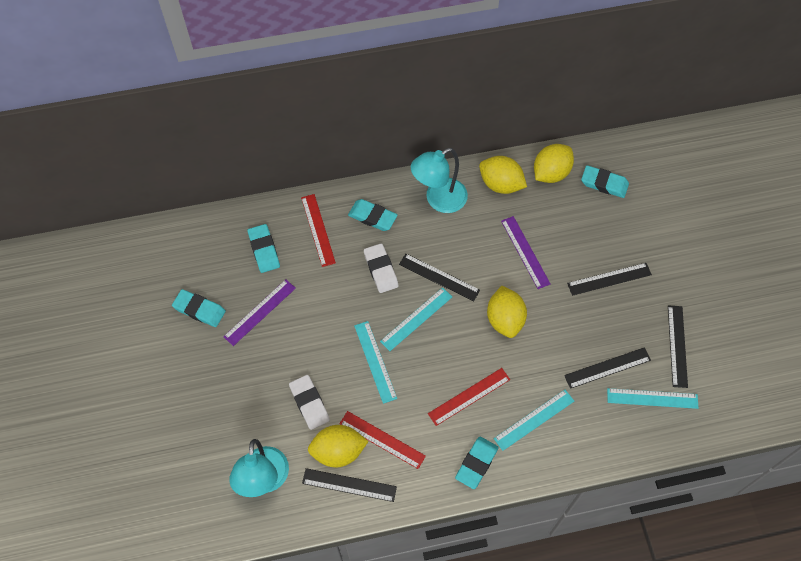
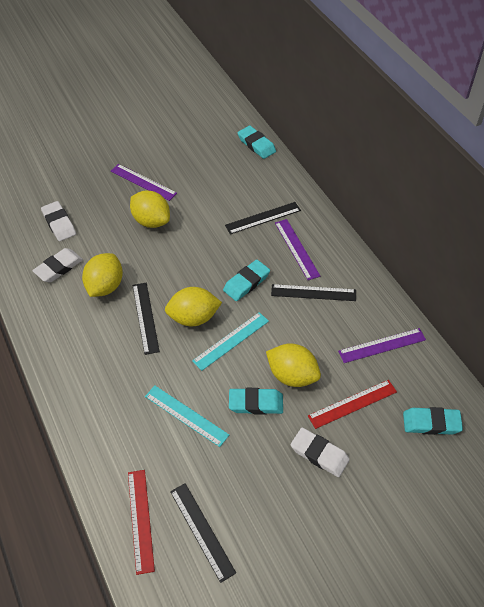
black ruler: [302,468,397,502] [399,254,480,301] [564,347,651,389] [567,263,652,296] [668,305,688,388] = 5 -> [132,283,160,355] [170,483,236,583] [225,202,301,234] [271,284,356,301] = 4
purple ruler: [223,279,296,346] [501,216,550,289] = 2 -> [111,164,177,201] [275,219,320,280] [338,328,426,363] = 3
red ruler: [301,194,336,267] [339,411,426,469] [428,368,510,426] = 3 -> [128,470,155,575] [308,380,397,429] = 2
turquoise eraser: [172,289,226,327] [248,224,280,273] [348,199,398,231] [455,437,499,489] [581,165,629,198] = 5 -> [223,260,270,301] [229,388,283,414] [238,126,276,159] [403,407,463,435] = 4
turquoise lamp: [229,439,289,497] [411,148,468,213] = 2 -> none = 0
turquoise ruler: [354,321,397,404] [380,287,452,351] [494,390,574,451] [607,388,698,409] = 4 -> [145,386,229,447] [192,312,269,371] = 2
white eraser: [289,375,330,430] [364,243,399,293] = 2 -> [32,248,83,282] [41,201,76,241] [291,428,350,477] = 3

